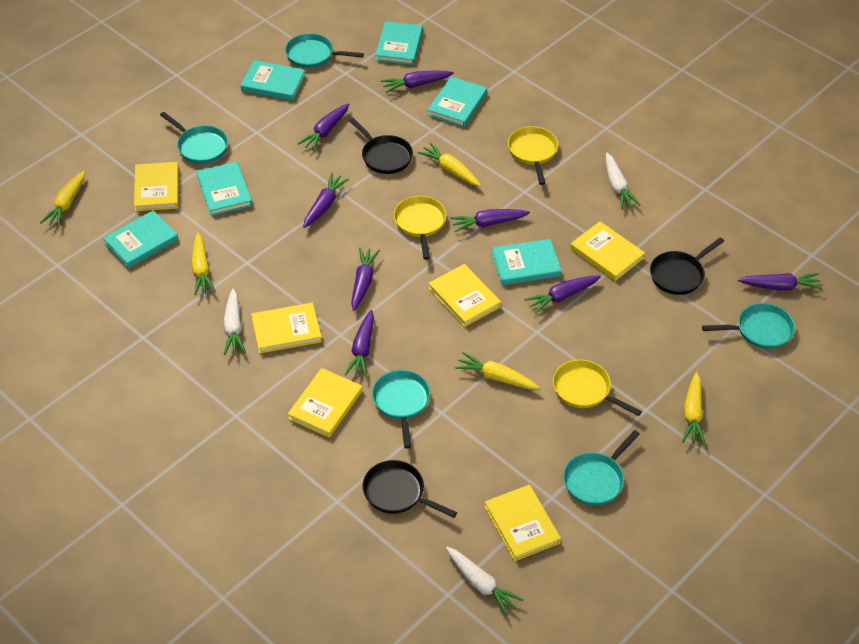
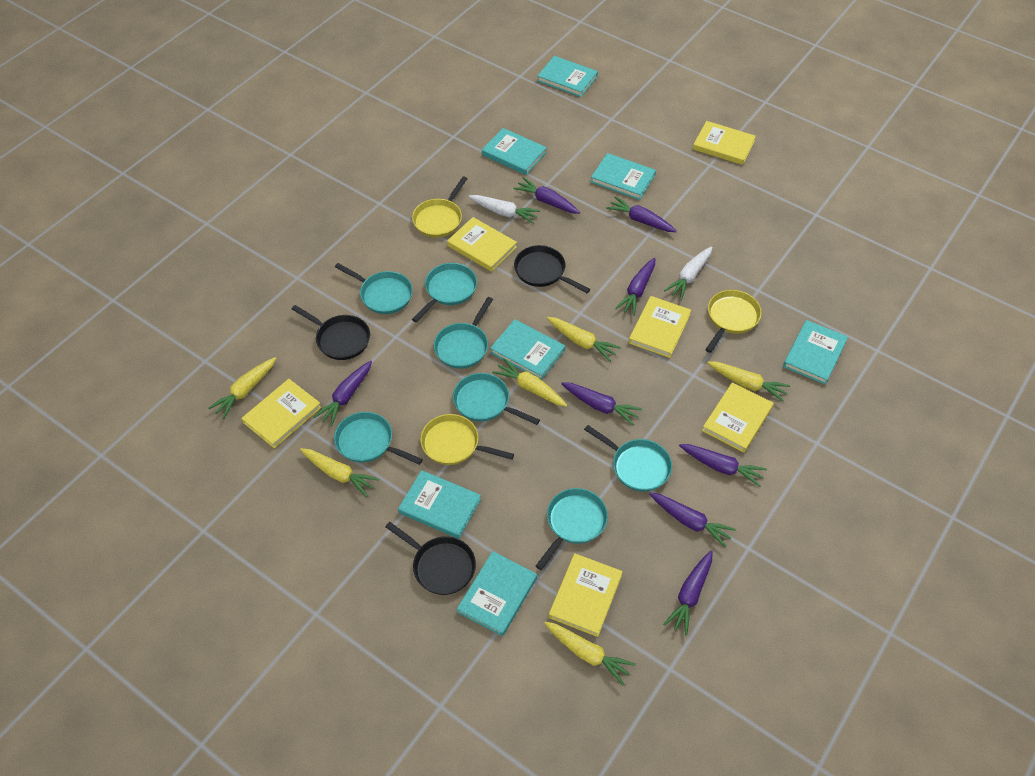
turquoise book: [103,210,179,268] [196,162,253,216] [241,60,305,101] [375,21,423,65] [428,77,487,127] [492,239,562,285] = 6 -> [398,470,481,539] [457,551,537,636] [482,128,547,175] [490,319,565,380] [537,56,598,97] [591,153,656,200] [783,320,848,385] = 7
turquoise pan: [160,112,228,164] [285,33,364,68] [372,370,430,449] [563,430,640,506] [702,303,795,349] = 5 -> [334,412,423,465] [335,263,413,314] [412,263,477,322] [434,297,493,369] [453,373,540,425] [536,488,608,570] [584,425,672,492] = 7
white carrot: [223,288,246,355] [446,547,524,616] [606,153,640,209] = 3 -> [469,195,540,224] [664,247,712,300] = 2
yellow carrot: [40,170,85,228] [191,233,216,295] [417,142,481,186] [455,352,540,389] [682,372,705,445] = 5 -> [208,357,276,419] [300,448,379,497] [492,358,567,407] [544,621,636,685] [547,317,621,362] [707,361,790,402] = 6

